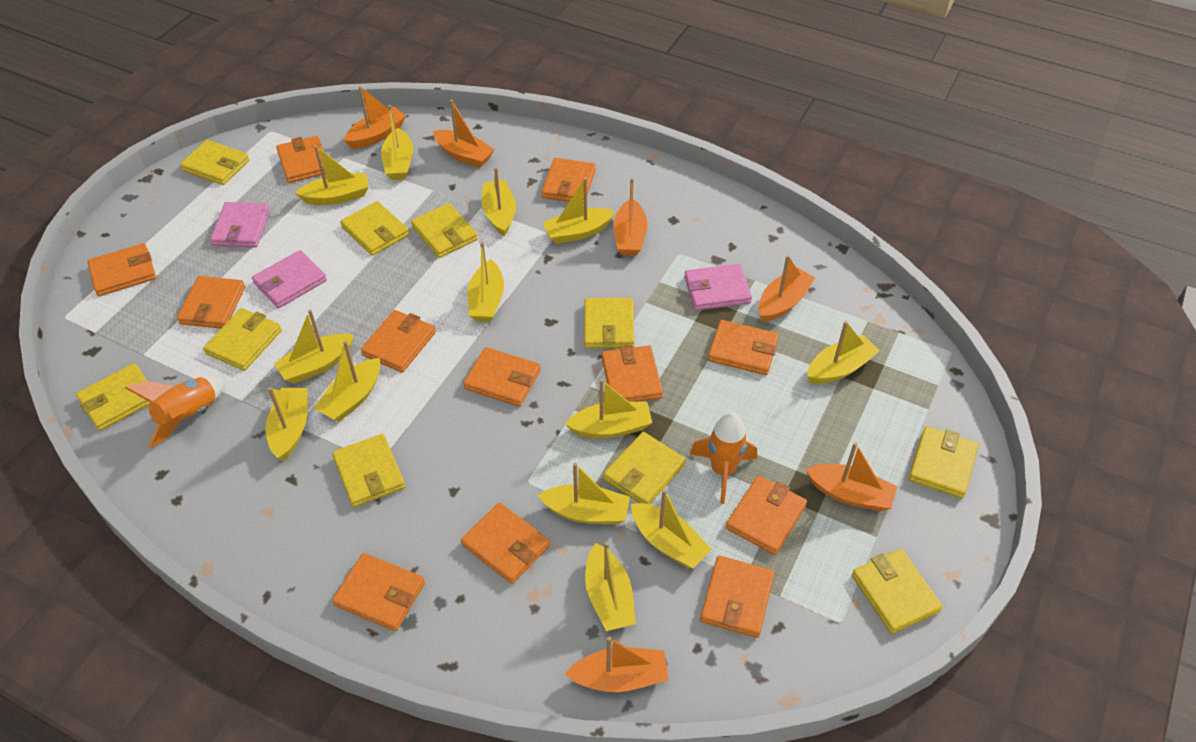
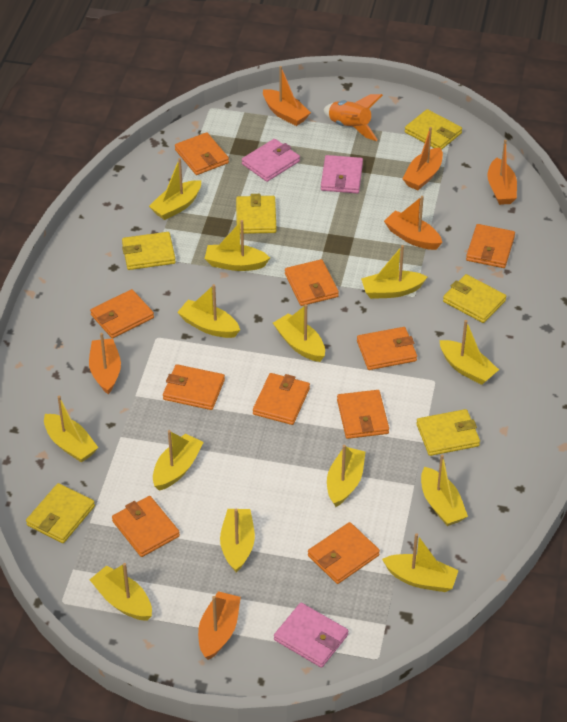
orange rocket: [125,377,226,449] [690,412,757,504] = 2 -> [324,94,383,141] = 1
orange wallet: [88,243,156,296] [177,276,245,329] [276,136,325,183] [332,553,425,631] [360,310,436,373] [461,503,550,584] [463,347,541,407] [542,158,596,204] [602,345,663,402] [700,556,774,638] [708,320,779,375] [726,475,807,555] = 12 -> [90,289,154,338] [112,496,180,557] [163,364,225,410] [175,132,229,175] [253,373,310,425] [285,259,339,306] [308,522,380,584] [337,390,389,439] [357,327,417,370] [466,224,515,268] = 10
yellow wallet: [76,363,151,431] [180,140,250,185] [203,308,282,371] [332,434,405,507] [340,201,409,256] [411,203,478,258] [584,298,635,348] [603,432,686,504] [852,549,943,634] [909,426,978,498] = 10 -> [26,483,95,543] [122,232,176,270] [236,194,276,234] [405,109,462,150] [416,409,480,456] [443,274,506,323] = 6

